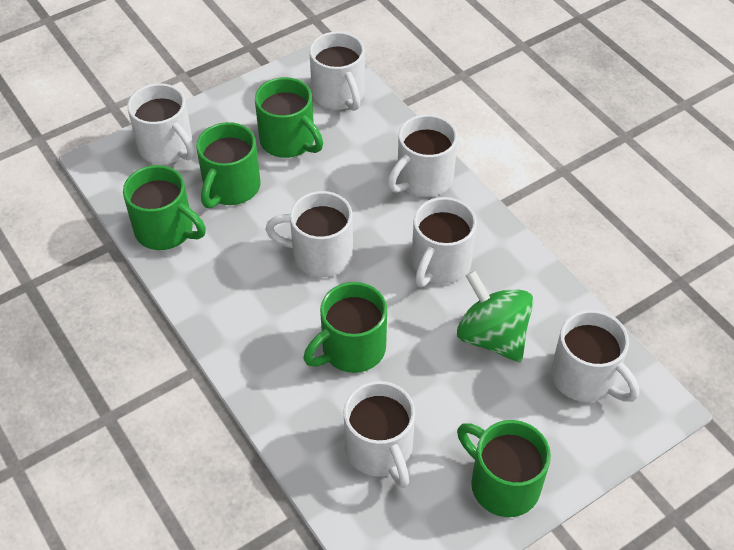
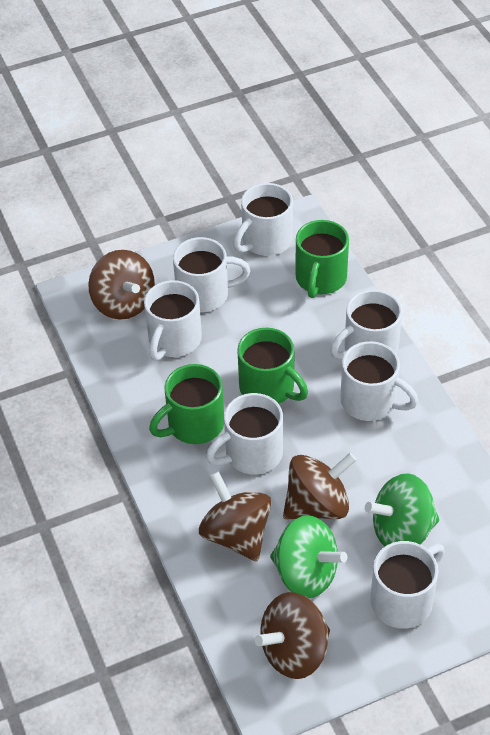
brown spinning top: none = 0 -> [88,250,155,320] [199,472,271,562] [255,592,330,679] [283,453,357,520] = 4
green mug: [123,165,206,250] [196,122,261,208] [255,77,323,158] [304,282,387,373] [457,420,551,517] = 5 -> [149,364,224,444] [237,328,308,404] [296,220,349,298] = 3
green spinning top: [457,270,534,362] = 1 -> [270,515,347,598] [365,473,440,547] = 2

